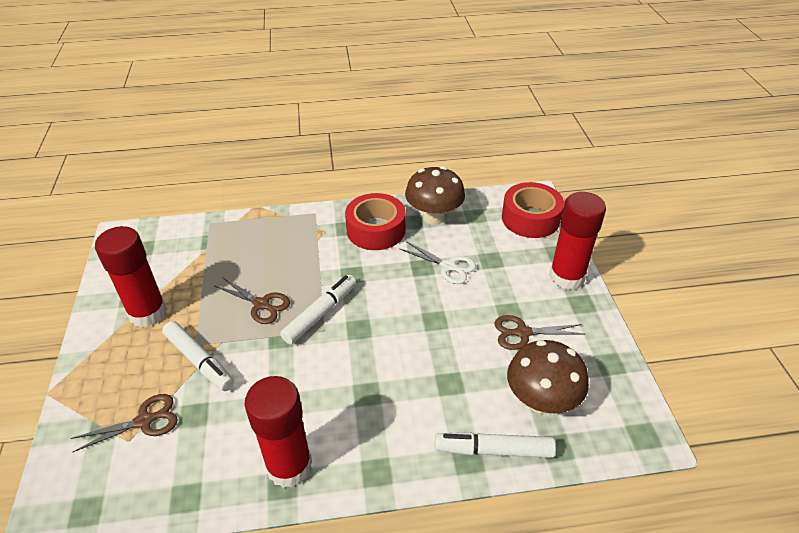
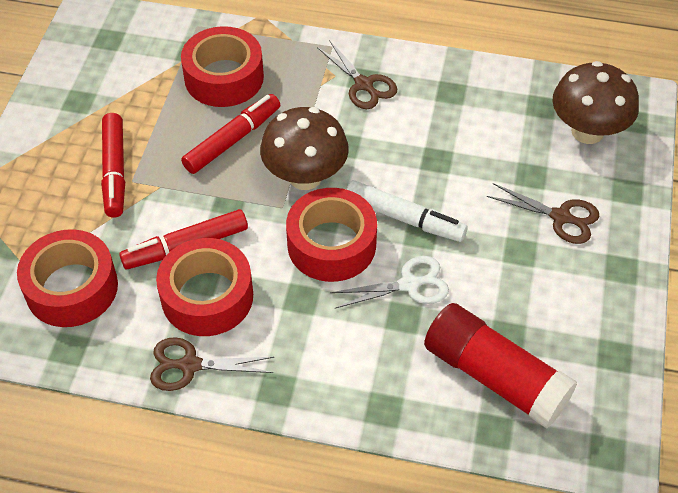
red glue stick: [95,226,167,328] [244,376,312,488] [549,192,606,290] = 3 -> [424,303,577,429] = 1
red marker: none = 0 -> [101,113,125,218] [119,209,248,269] [181,94,280,174] = 3
red tape: [345,193,405,250] [502,182,564,238] = 2 -> [17,229,118,327] [156,238,253,336] [181,26,264,107] [286,188,377,282] = 4
white marker: [162,321,234,391] [280,275,356,344] [435,432,556,458] = 3 -> [346,180,468,242] = 1

